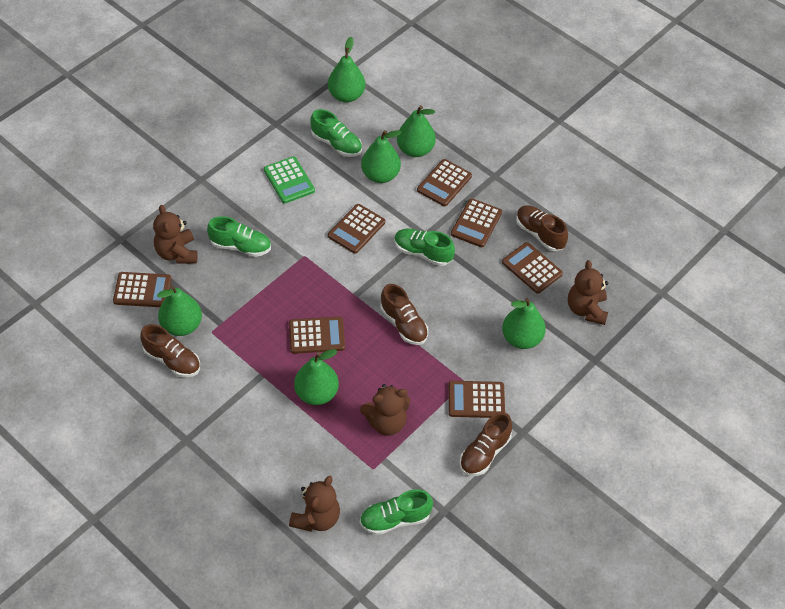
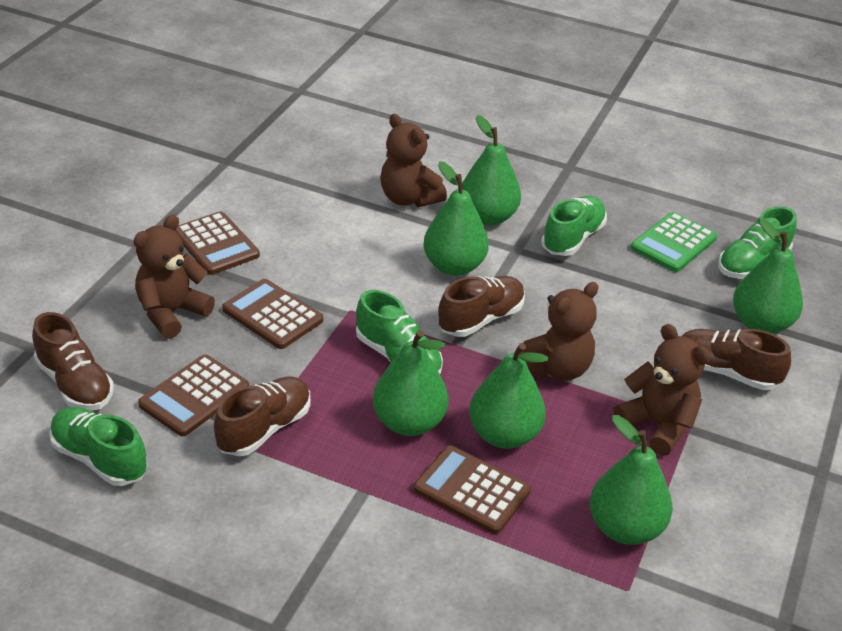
brown calculator: [113,272,172,307] [289,317,345,354] [328,204,385,254] [417,159,472,206] [448,381,505,418] [451,198,502,248] [502,242,563,294] = 7 -> [138,355,249,436] [175,211,260,275] [222,279,323,349] [413,445,531,534] = 4

